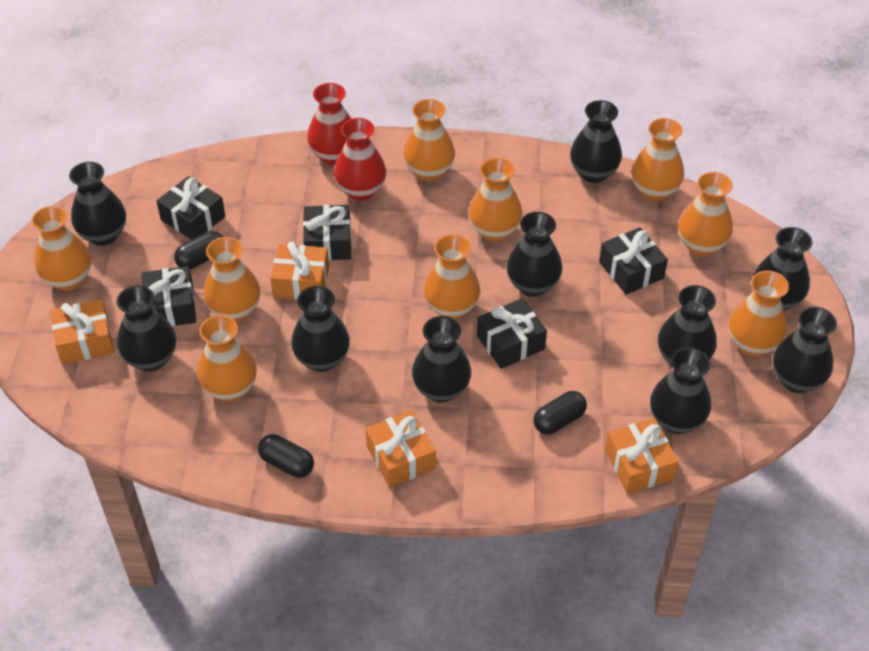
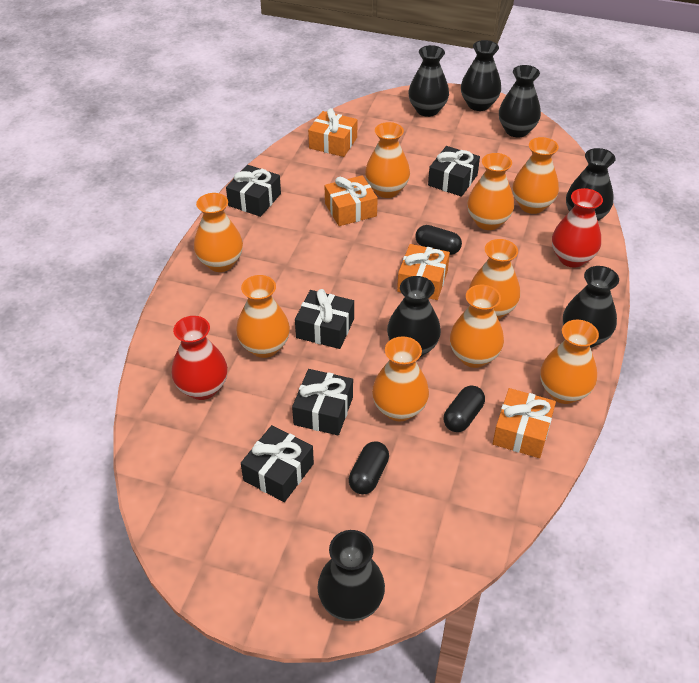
black vase: [69,162,126,246] [117,285,176,372] [291,286,350,372] [412,316,471,403] [507,212,562,297] [570,100,622,183] [650,347,711,434] [658,285,717,366] [753,227,812,311] [773,307,837,393] = 10 -> [317,530,385,621] [387,276,441,357] [408,45,449,117] [461,40,501,111] [499,65,541,138] [563,266,619,348] [566,148,615,221] = 7

